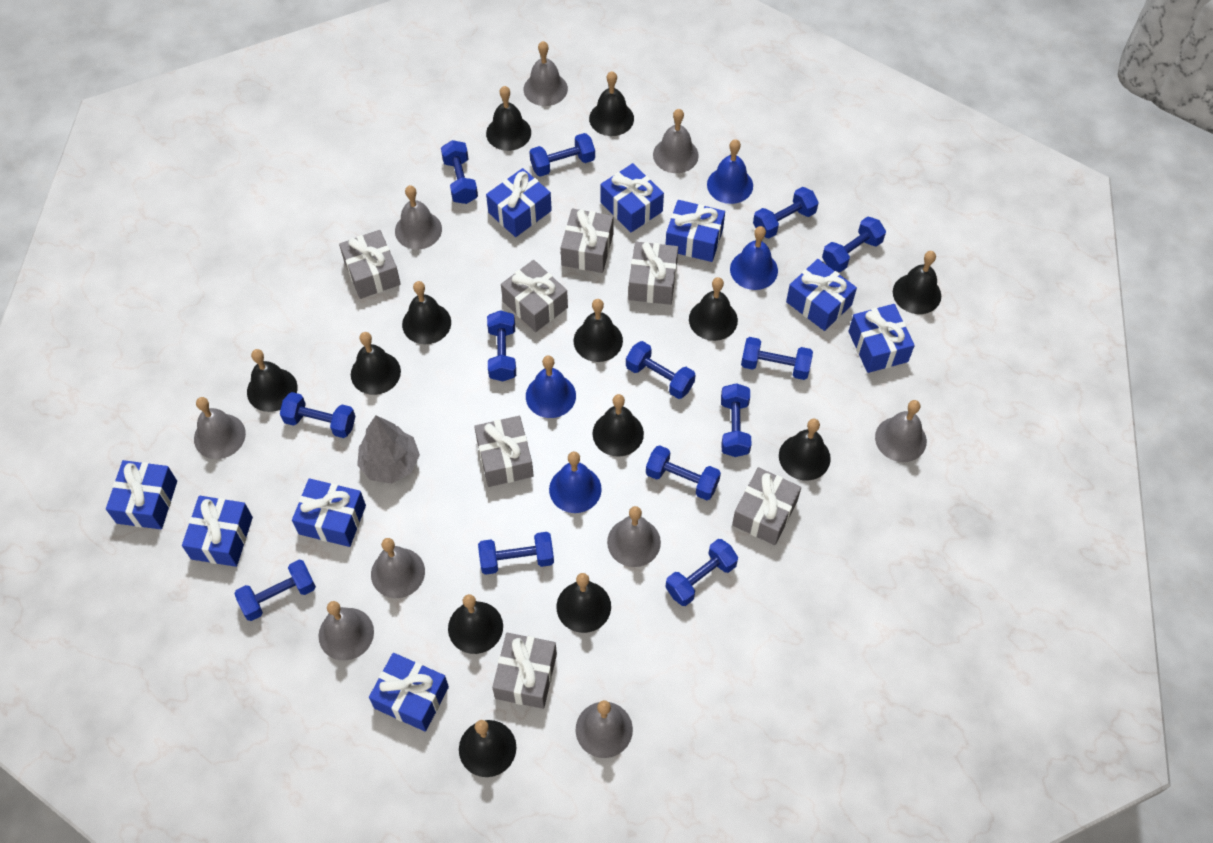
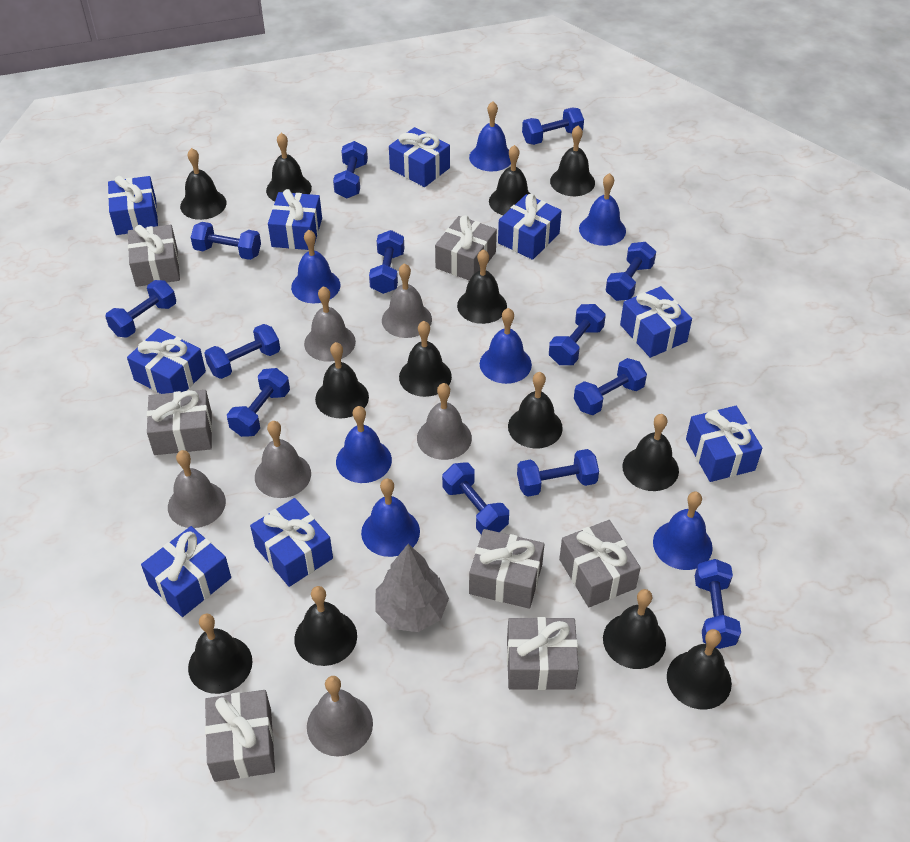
blue bell: [526,355,576,418] [549,452,602,513] [707,139,753,204] [730,226,778,290] = 4 -> [291,230,340,303] [336,406,392,483] [361,478,420,557] [469,101,511,171] [480,308,532,384] [579,173,626,246] [653,491,713,570] = 7
grey bell: [194,397,246,459] [319,601,374,661] [371,538,425,598] [395,185,442,250] [524,41,568,106] [576,700,633,758] [607,506,661,567] [653,109,699,173] [875,400,927,462] = 9 -> [168,450,226,528] [255,421,311,498] [304,286,356,362] [307,676,373,757] [382,263,432,338] [417,383,472,460] = 6

